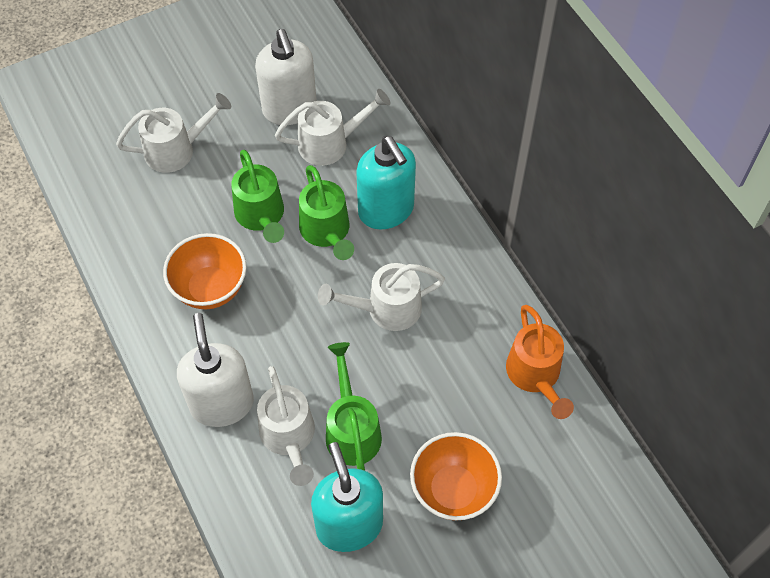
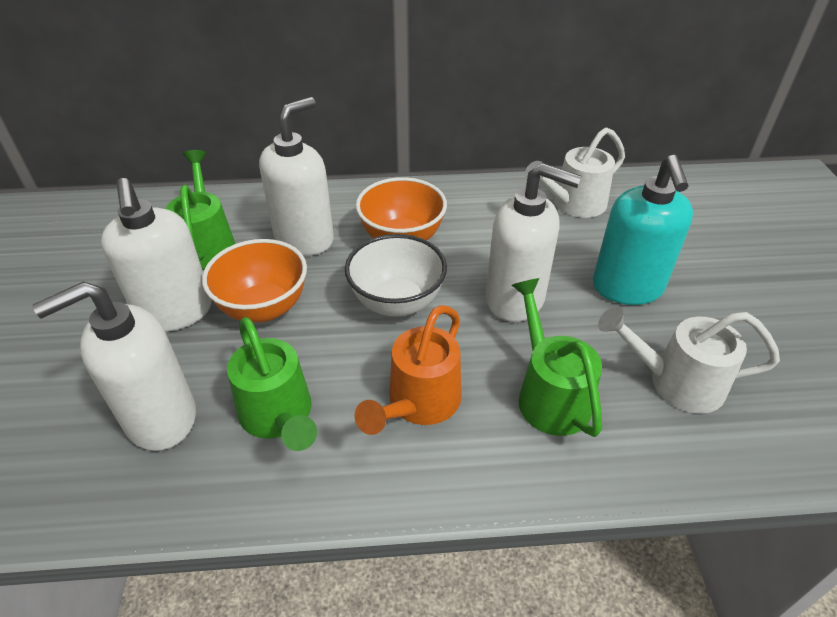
turquoise soap dispenser: [311,442,383,552] [356,136,416,229] = 2 -> [593,155,693,305] = 1
white bowl: none = 0 -> [345,234,447,317] = 1
white soap dispenser: [177,313,254,427] [255,29,317,125] = 2 -> [32,281,196,451] [101,178,212,332] [259,97,334,256] [486,163,582,322] = 4
white watering can: [116,93,231,173] [257,366,315,486] [275,89,390,166] [318,263,445,331] = 4 -> [525,127,625,218] [598,306,780,414] = 2

